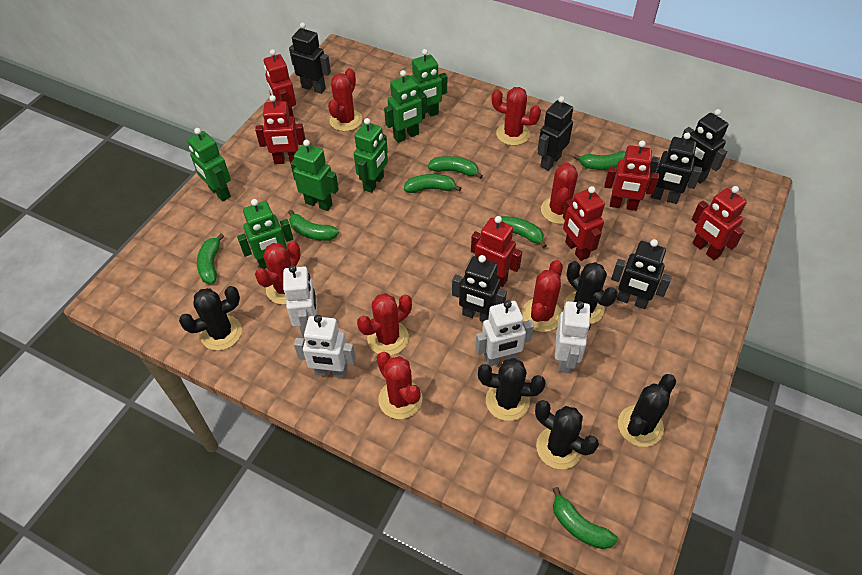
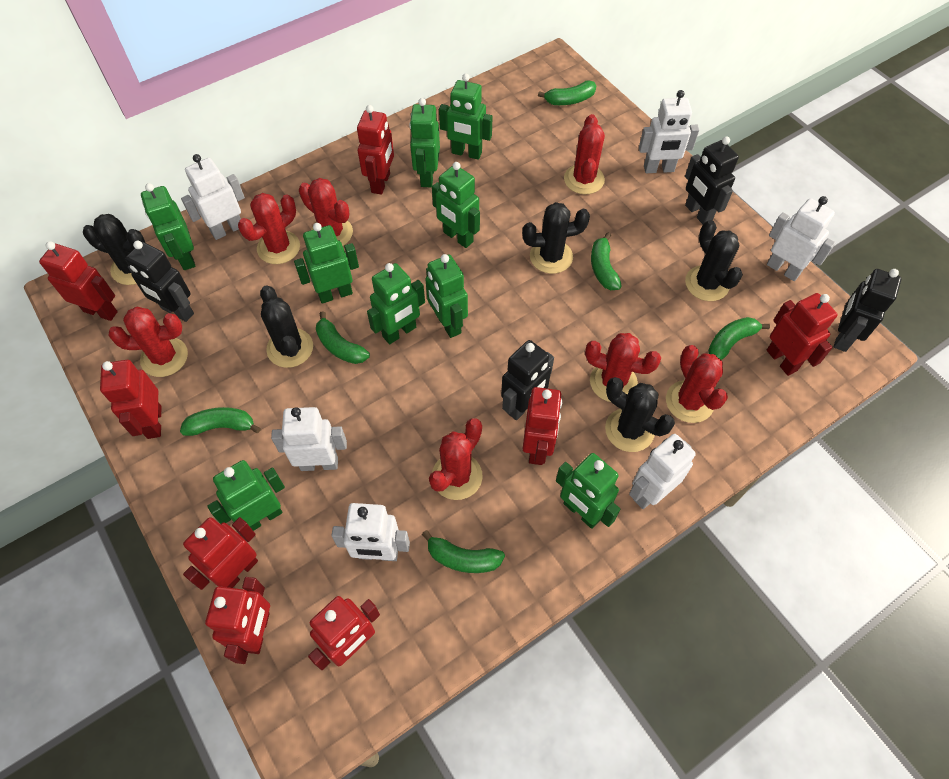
black robot: [289,22,331,94] [452,255,507,322] [538,96,573,171] [611,239,672,309] [650,133,702,204] [682,109,729,184] = 6 -> [125,240,194,322] [501,340,554,420] [685,136,739,224] [833,269,901,352] = 4
green banana: [197,234,224,284] [288,210,339,241] [404,174,461,193] [428,156,483,179] [500,216,547,248] [553,487,618,549] [574,151,626,170] = 7 -> [180,407,261,436] [316,311,370,364] [422,530,505,573] [538,80,596,105] [591,232,622,290] [708,317,770,360] = 6
green robot: [187,128,231,201] [237,199,293,269] [291,140,339,211] [354,118,388,193] [384,70,427,143] [410,49,447,119] = 6 -> [141,183,195,270] [208,460,285,531] [294,223,359,304] [367,263,425,344] [409,98,440,187] [425,254,468,338] [432,162,480,248] [439,73,493,160] [556,453,620,529] = 9
red robot: [255,95,306,164] [264,49,296,117] [471,216,522,287] [563,186,605,261] [604,141,659,211] [691,186,747,260] = 6 -> [39,241,118,321] [100,360,161,439] [183,517,258,590] [205,577,270,664] [308,596,380,670] [357,105,394,195] [522,387,562,465] [767,293,837,376] = 8
white robot: [283,265,317,338] [294,315,356,378] [475,300,534,366] [555,301,591,373] = 4 -> [181,154,245,240] [271,407,347,471] [331,503,410,561] [629,434,696,509] [639,90,699,173] [767,196,835,281] = 6

